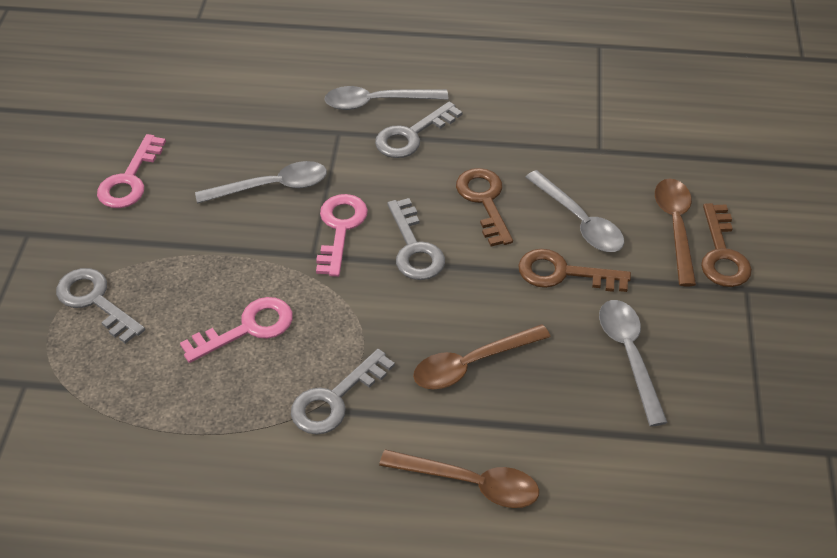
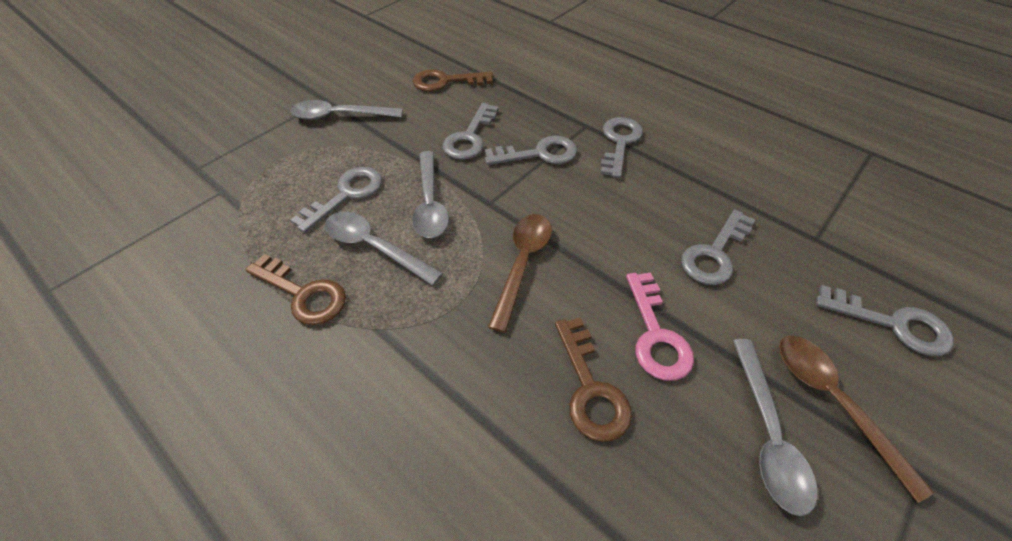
brown spoon: [379,449,539,508] [413,324,551,389] [655,179,696,286] = 3 -> [488,214,552,333] [779,336,934,503] = 2
grey key: [56,268,145,344] [291,349,395,435] [375,101,462,158] [388,198,445,280] = 4 -> [290,167,382,233] [443,103,499,160] [485,136,577,165] [600,117,643,178] [681,209,755,285] [816,285,954,356] = 6
pink key: [97,134,166,208] [180,297,293,363] [316,194,368,277] = 3 -> [626,273,694,381] = 1

